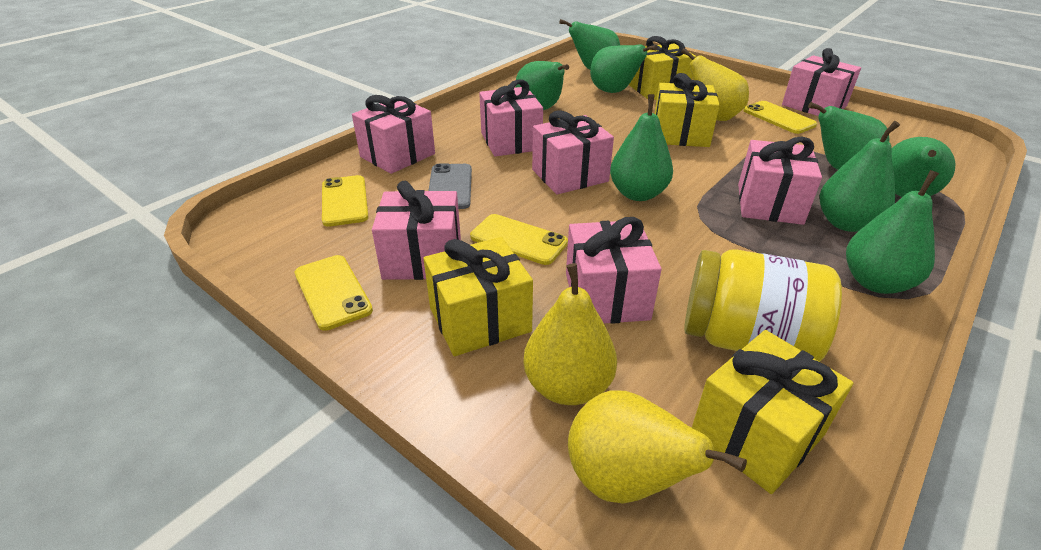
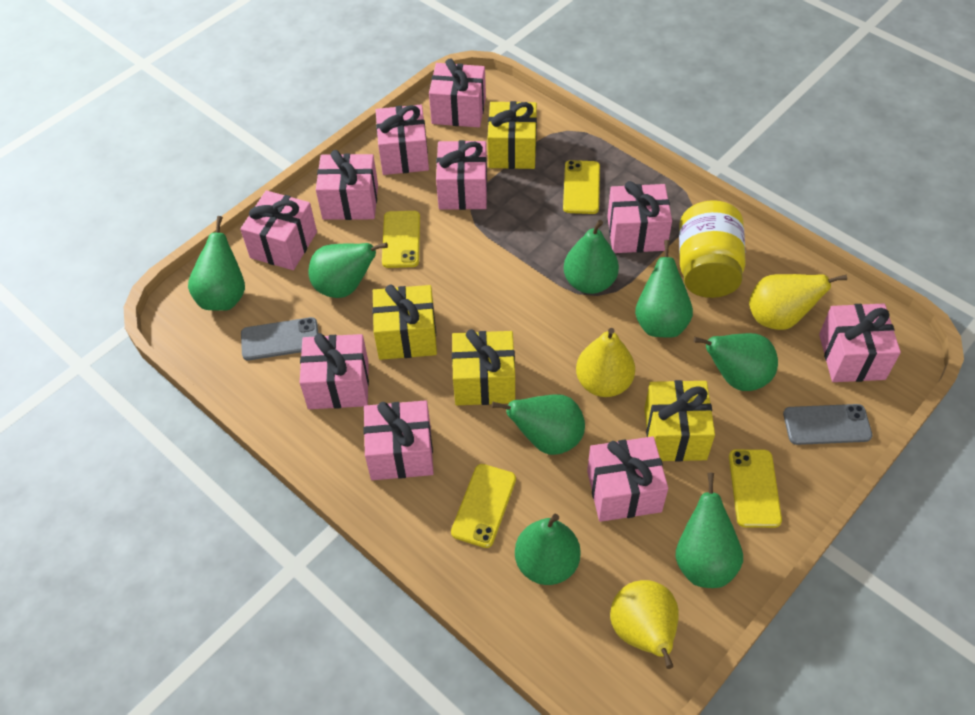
grey phone: [428,163,472,209] = 1 -> [241,317,318,360] [783,404,872,445] = 2
pink gift: [352,95,435,174] [372,181,461,280] [479,80,543,156] [532,111,614,194] [566,217,662,324] [738,137,822,225] [782,48,861,116] = 7 -> [240,190,317,270] [300,333,369,409] [316,150,378,220] [363,400,434,480] [376,105,429,175] [429,59,486,127] [436,140,487,210] [587,436,668,522] [607,181,672,253] [819,304,901,382] = 10

